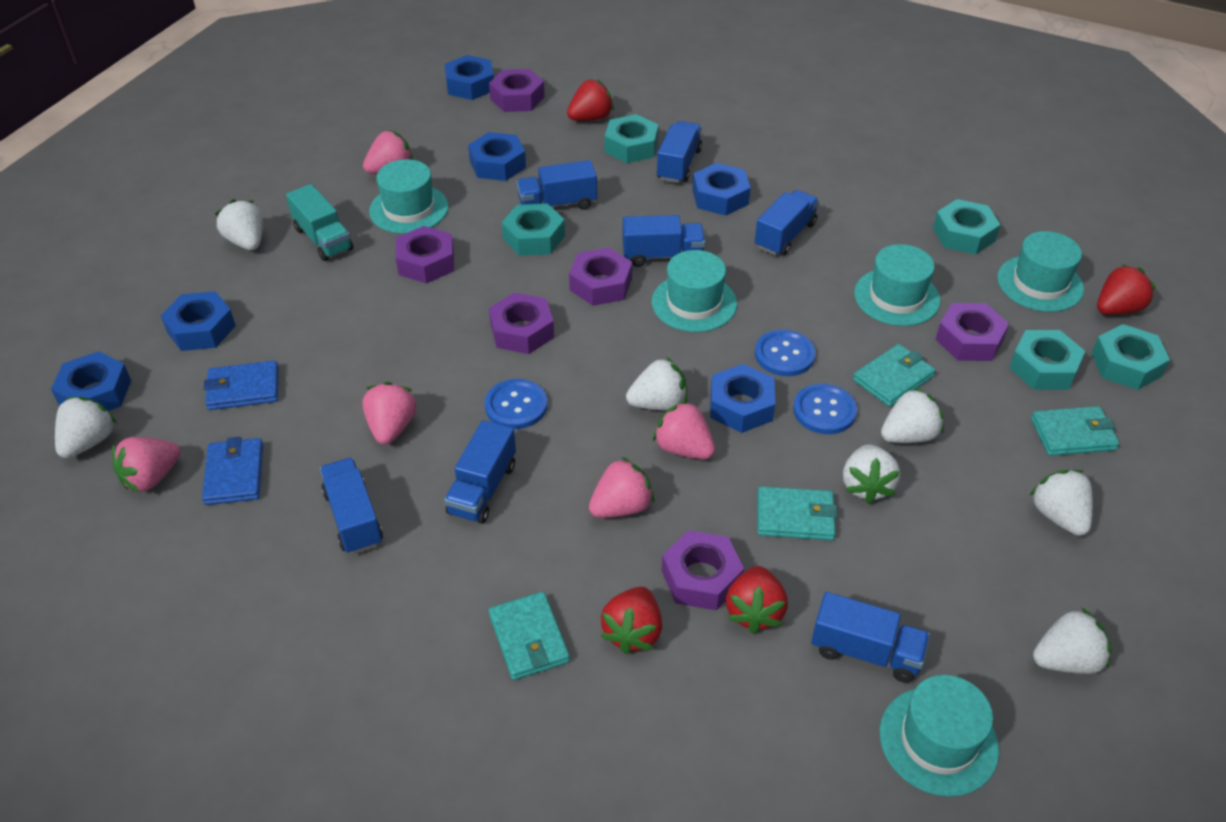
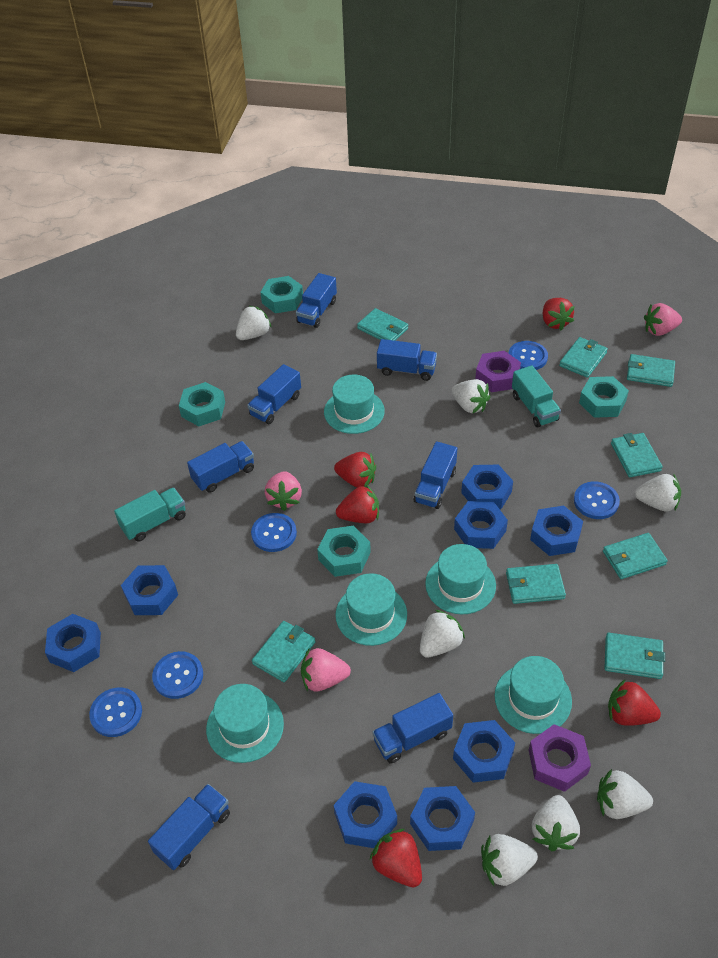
blue button: [485,379,547,429] [755,329,816,376] [793,384,857,434] = 3 -> [89,688,142,737] [152,651,203,699] [251,513,297,552] [509,341,548,370] [574,481,620,519] = 5
blue nut: [51,351,131,411] [161,291,236,351] [445,55,494,100] [468,132,526,181] [692,163,751,216] [710,364,775,433] = 6 -> [45,614,101,672] [121,565,178,615] [334,781,397,848] [410,786,475,851] [453,720,515,783] [454,501,508,549] [461,465,513,509] [530,506,583,556] = 8
blue wallet: [202,437,263,505] [204,360,279,410] = 2 -> none = 0
pink strawberry: [112,437,180,493] [362,382,416,445] [363,130,413,174] [589,457,654,518] [653,400,715,459] = 5 -> [265,471,302,511] [301,648,351,691] [644,303,682,336] = 3
purple nut: [396,226,454,284] [489,69,545,112] [489,292,554,354] [569,248,632,306] [662,530,744,610] [935,303,1009,361] = 6 -> [475,351,521,392] [529,724,591,792] = 2
red strawberry: [567,79,614,121] [601,587,662,654] [726,566,788,634] [1097,264,1156,315] = 4 -> [334,452,376,488] [336,485,379,523] [370,829,422,887] [543,298,575,330] [608,679,661,726] = 5
turquoise nut: [502,203,565,256] [605,114,659,163] [933,199,1000,254] [1009,330,1085,390] [1091,324,1170,390] = 5 -> [179,382,225,426] [260,276,303,313] [317,526,371,577] [579,376,629,418] = 4
turquoise truck: [286,184,353,261] = 1 -> [114,487,186,542] [512,365,561,427] = 2
turquoise wallet: [489,592,570,680] [757,486,837,540] [853,344,936,407] [1031,406,1119,456] = 4 -> [252,621,315,682] [357,308,408,341] [506,564,566,604] [559,337,608,378] [603,533,668,579] [604,633,665,679] [611,433,663,478] [627,354,675,387] = 8

